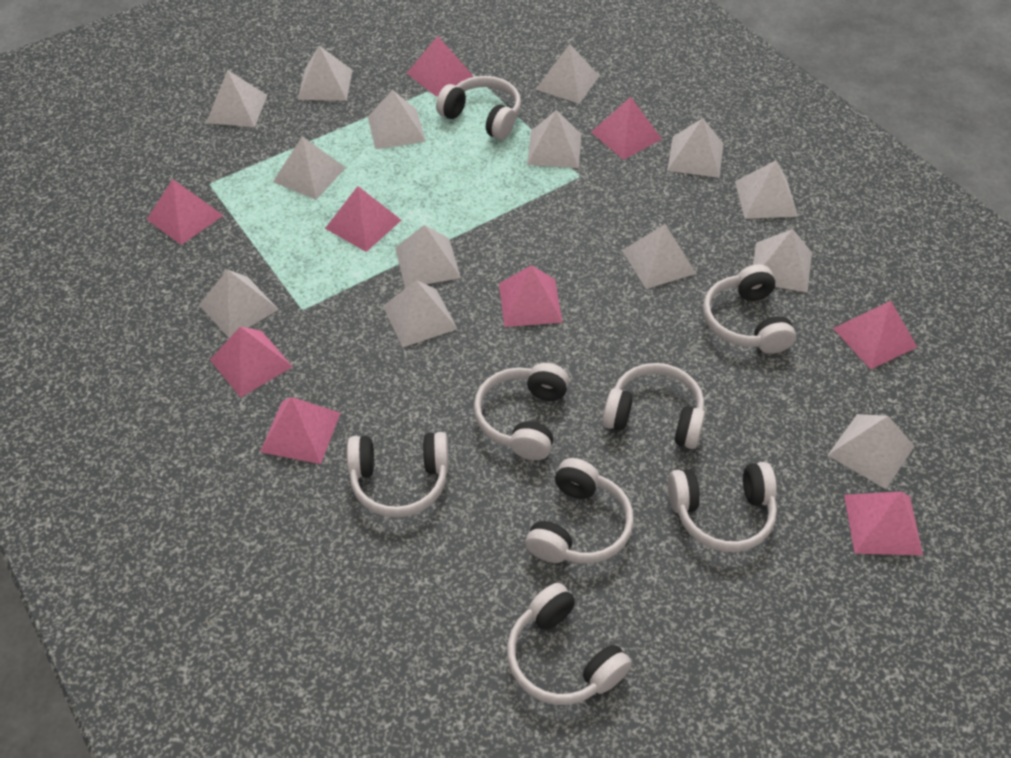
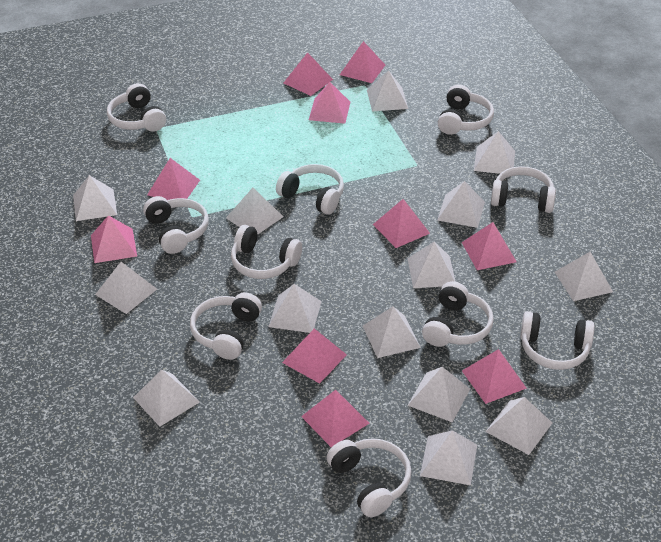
pink pyramid: [147,179,224,245] [210,327,293,397] [260,397,341,464] [325,186,401,252] [407,36,474,97] [499,265,563,327] [591,97,662,160] [833,301,917,369] [844,491,923,555] = 9 -> [91,215,137,263] [147,158,200,200] [282,328,347,383] [283,52,333,96] [301,390,370,447] [309,82,350,124] [340,41,385,83] [373,199,430,248] [462,222,517,270] [462,349,527,404] = 10
white headphones: [347,432,449,518] [436,76,521,140] [474,363,569,460] [507,583,632,705] [525,458,634,564] [602,363,705,449] [668,462,777,552] [703,264,796,354] = 8 -> [107,83,166,132] [143,196,209,254] [190,292,262,360] [231,225,302,279] [276,164,344,215] [327,438,411,517] [422,281,494,347] [438,84,494,135] [491,166,556,213] [520,311,595,370] = 10

